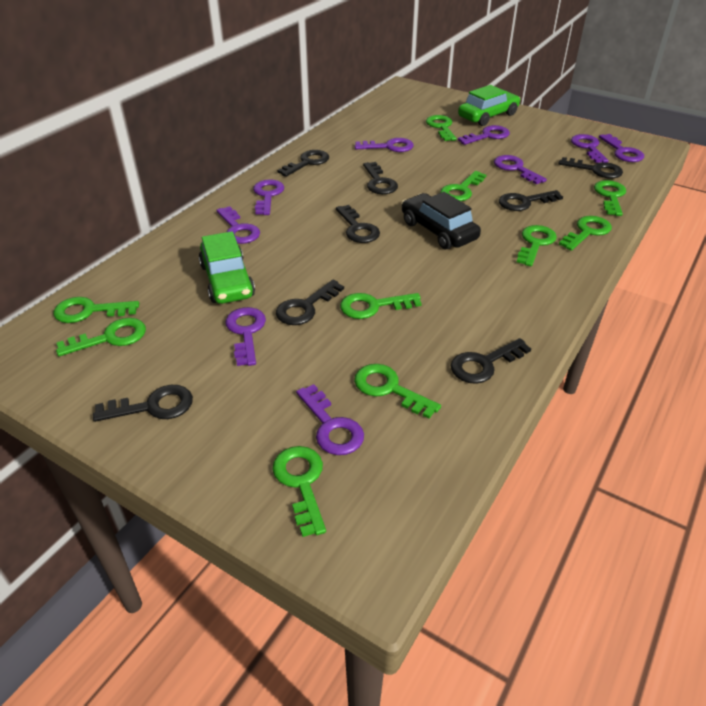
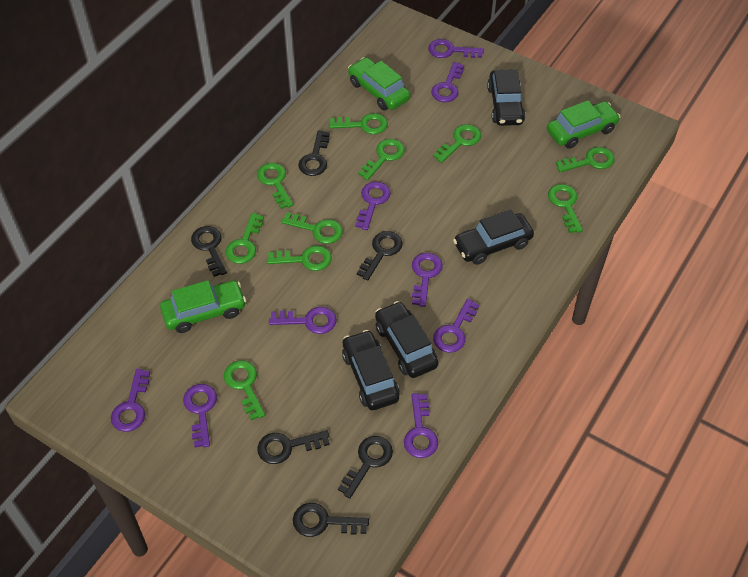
black car: [402,192,481,249] = 1 -> [342,330,399,410] [375,301,439,378] [453,209,534,265] [487,69,526,126] = 4
black key: [93,385,193,422] [276,280,344,325] [277,150,329,177] [336,205,380,243] [363,162,398,194] [451,338,531,384] [499,190,563,211] [558,157,623,178] = 8 -> [191,226,227,277] [257,430,330,464] [293,503,369,537] [298,130,330,176] [338,436,393,498] [357,231,403,280] = 6
green car: [199,231,255,304] [458,85,521,126] = 2 -> [160,280,246,333] [348,57,410,110] [547,100,620,149] = 3

